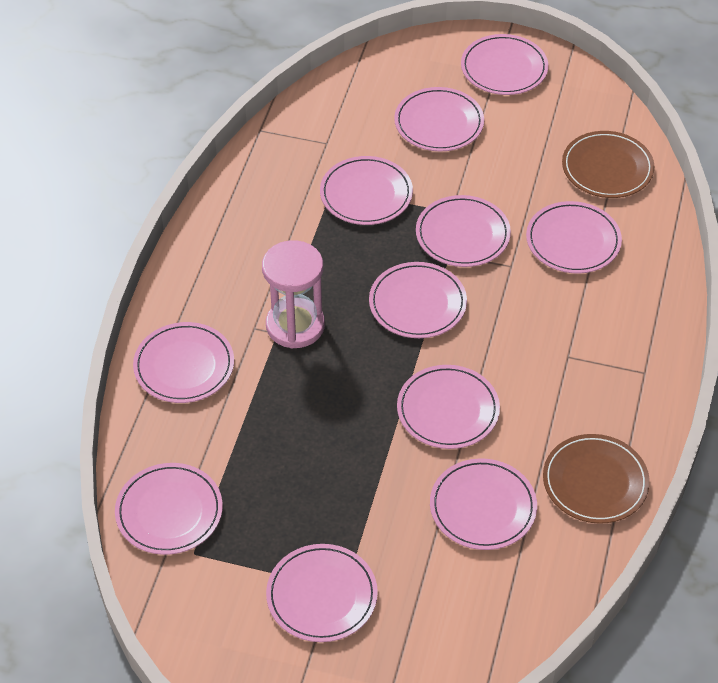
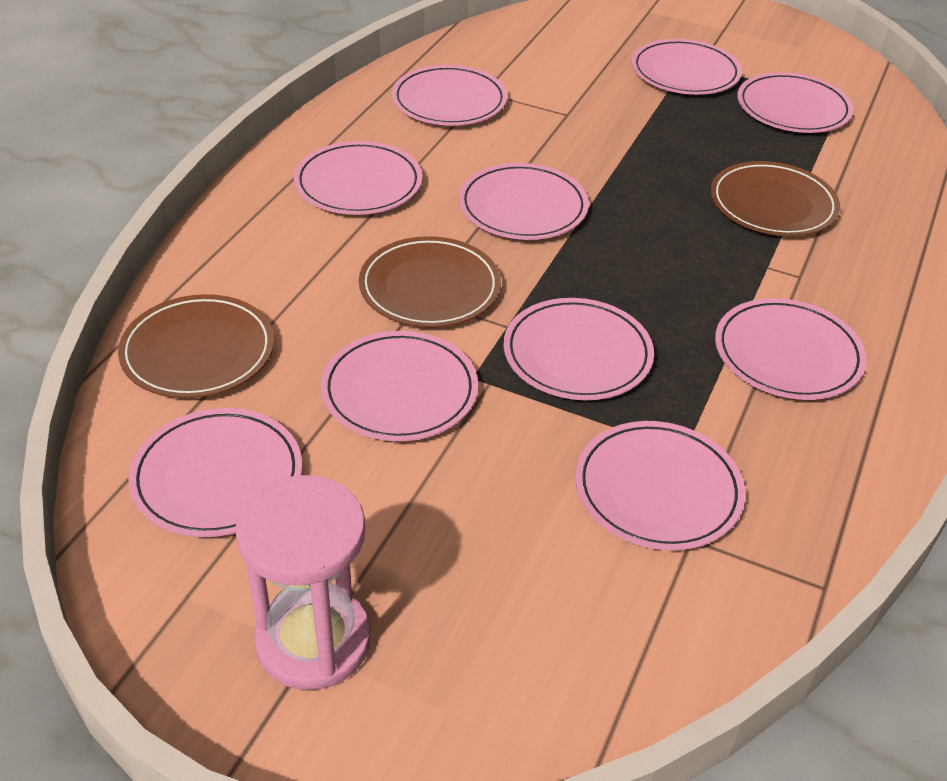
brown plate: [543,434,650,524] [562,131,654,198] = 2 -> [118,294,274,398] [359,236,501,327] [711,161,840,236] = 3
pink plate: [115,463,223,555] [133,322,234,403] [266,544,378,642] [320,156,413,225] [369,262,467,338] [394,87,484,151] [397,365,500,449] [416,195,511,267] [430,458,537,550] [461,34,548,95] [526,201,622,274] = 11 -> [129,408,302,537] [294,141,422,215] [321,331,478,441] [392,65,507,126] [459,163,589,240] [504,298,654,400] [575,421,745,550] [631,39,742,95] [715,298,867,400] [737,72,853,133] = 10

